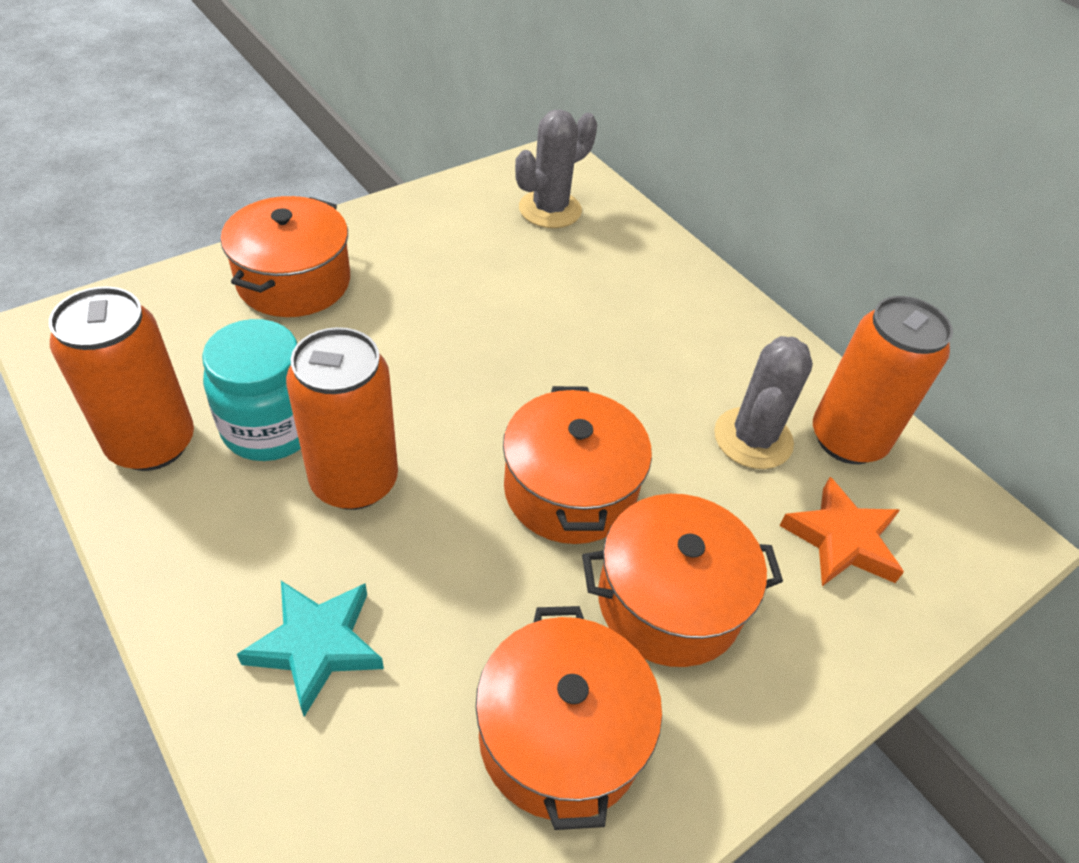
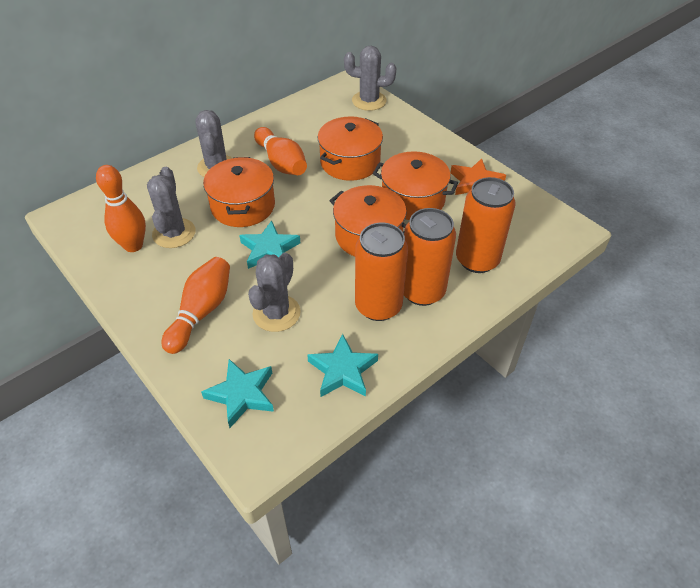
grey cactus: [515,109,597,228] [714,336,813,469] = 2 -> [147,167,196,248] [195,110,232,177] [248,253,301,332] [344,46,396,111] = 4
orange bowling pin: none = 0 -> [96,165,146,252] [162,257,230,354] [254,127,307,175] = 3
turquoise jar: [202,319,301,461] = 1 -> none = 0
turquoise star: [237,581,384,717] = 1 -> [201,359,274,428] [239,220,300,269] [307,334,378,397] = 3

